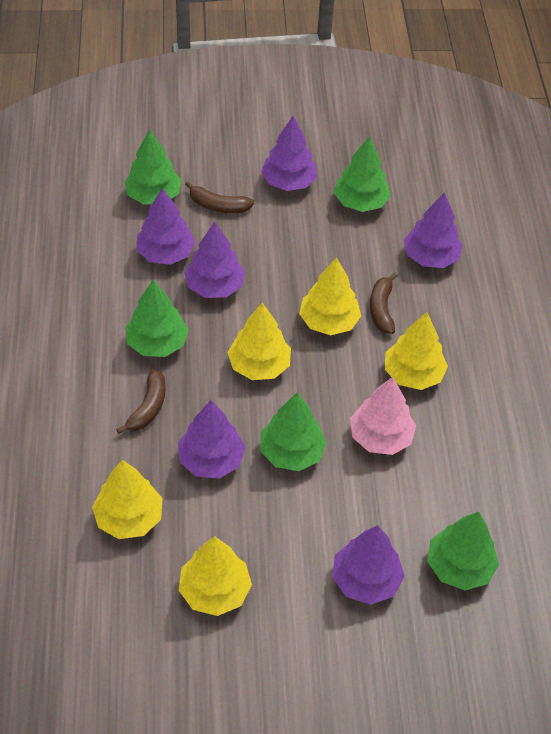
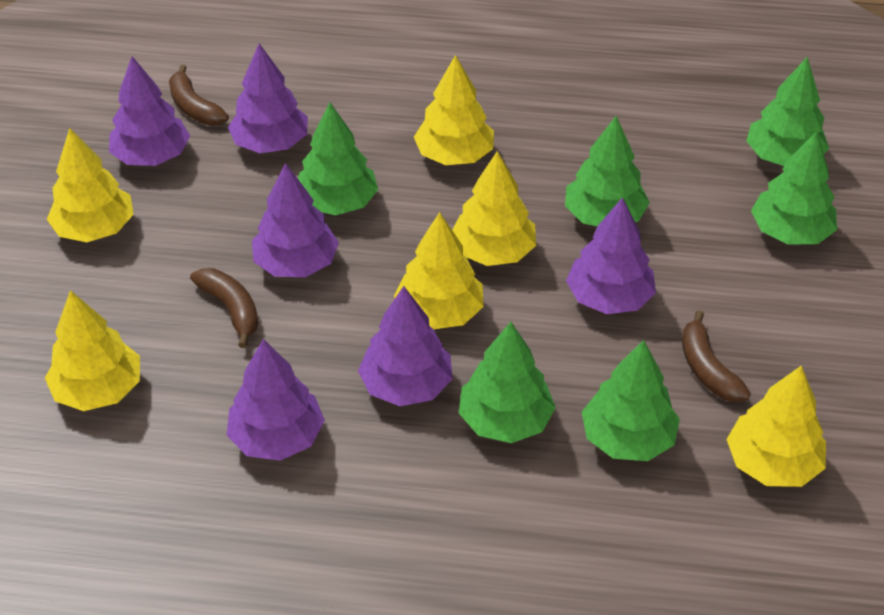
green tree: [124,129,182,204] [125,280,189,357] [260,392,327,471] [334,136,391,212] [427,512,499,591] = 5 -> [298,103,378,215] [459,322,556,443] [565,116,650,226] [582,340,680,461] [747,57,829,166] [751,131,837,245] = 6
pink tree: [350,377,416,455] = 1 -> none = 0
yellow tree: [92,460,163,539] [179,536,252,616] [227,303,291,380] [299,258,361,335] [385,312,448,390] = 5 -> [45,290,140,411] [47,128,134,242] [394,212,484,329] [414,55,494,165] [452,151,536,266] [726,366,826,487] = 6

